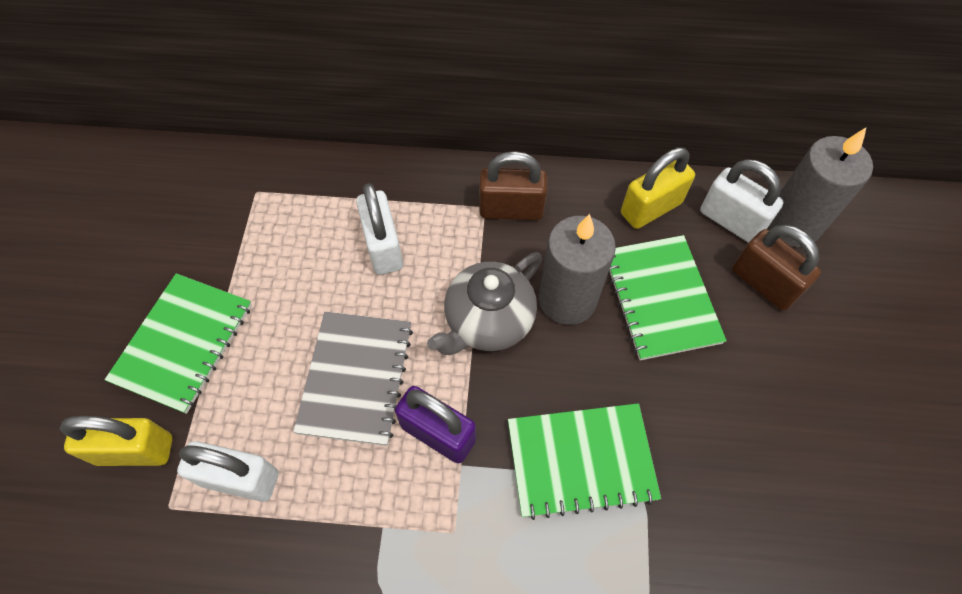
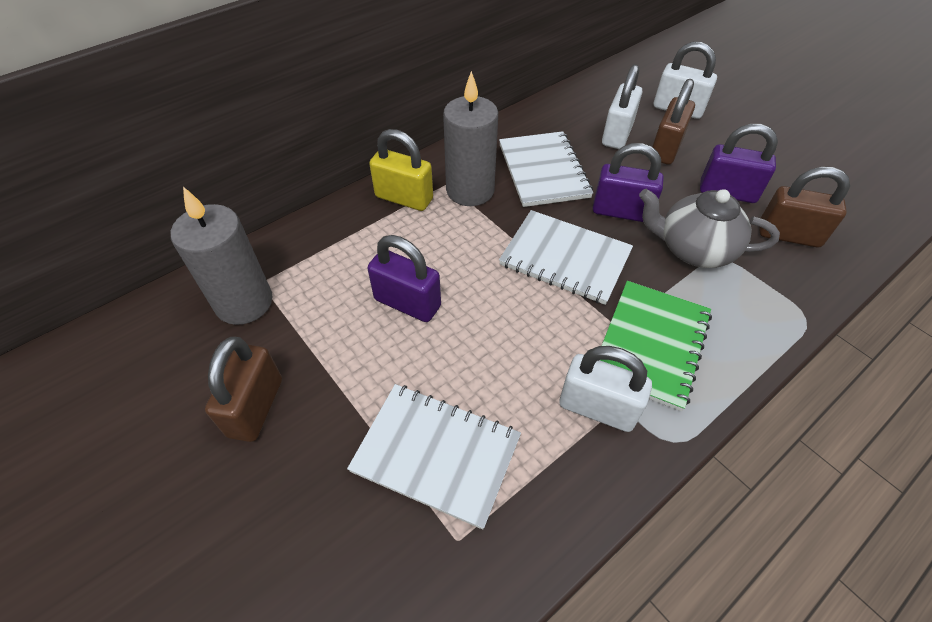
brown padlock: [479,151,547,220] [732,225,821,310] = 2 -> [205,337,282,442] [652,79,695,165] [759,167,850,247] = 3
green notebook: [105,273,252,414] [508,403,661,520] [608,235,727,360] = 3 -> [601,281,712,411] = 1
grey notebook: [293,312,413,446] = 1 -> none = 0
purple padlock: [395,386,476,463] = 1 -> [367,235,441,322] [593,143,663,222] [700,124,778,203] = 3
white notebook: none = 0 -> [347,384,521,530] [499,131,593,207] [499,210,633,305] = 3
yellow padlock: [60,416,173,466] [621,148,695,229] = 2 -> [369,129,433,211] = 1

